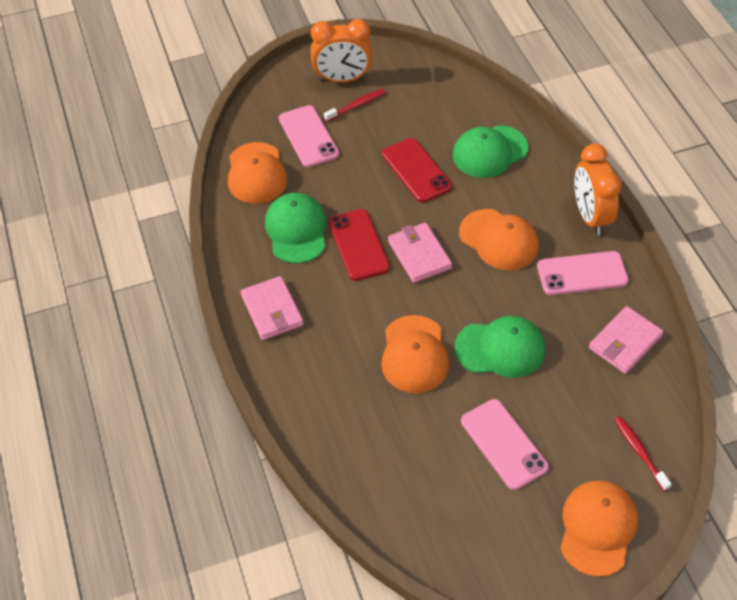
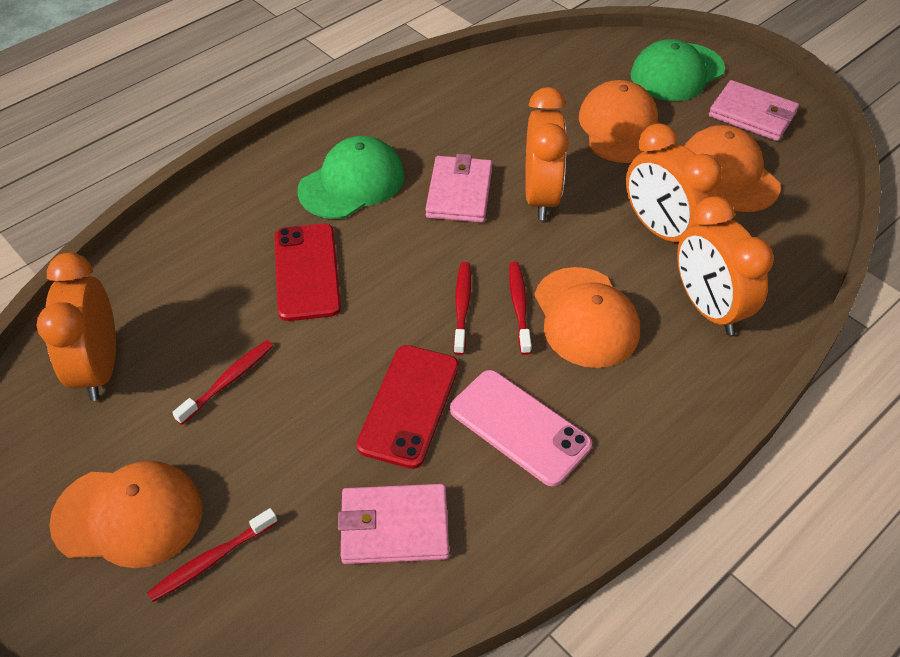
green cap: [265,193,326,263] [453,125,528,178] [454,316,545,378] = 3 -> [297,136,404,219] [630,39,725,101] = 2
orange clock: [311,19,372,83] [574,144,621,235] = 2 -> [36,253,116,401] [525,87,569,220] [626,123,722,242] [677,196,774,335] = 4
pink phone: [279,105,339,167] [461,399,549,490] [537,251,629,295] = 3 -> [450,370,592,486] = 1
red toothbrush: [324,89,385,122] [614,416,672,491] = 2 -> [147,508,278,602] [172,340,274,425] [453,262,471,355] [509,262,532,355] = 4

